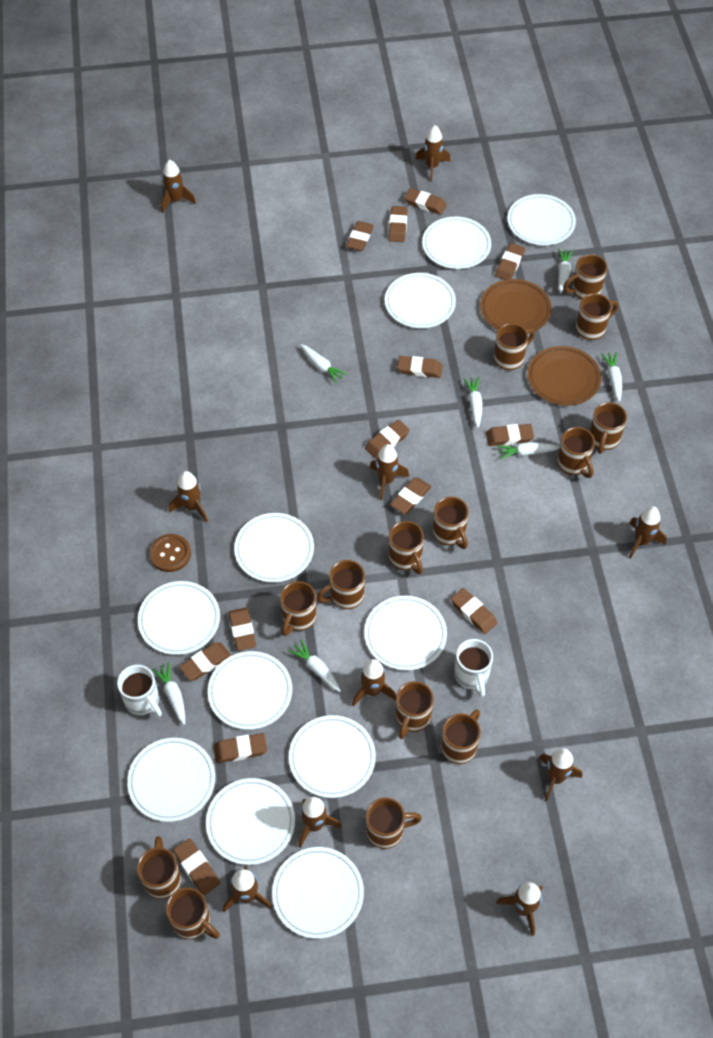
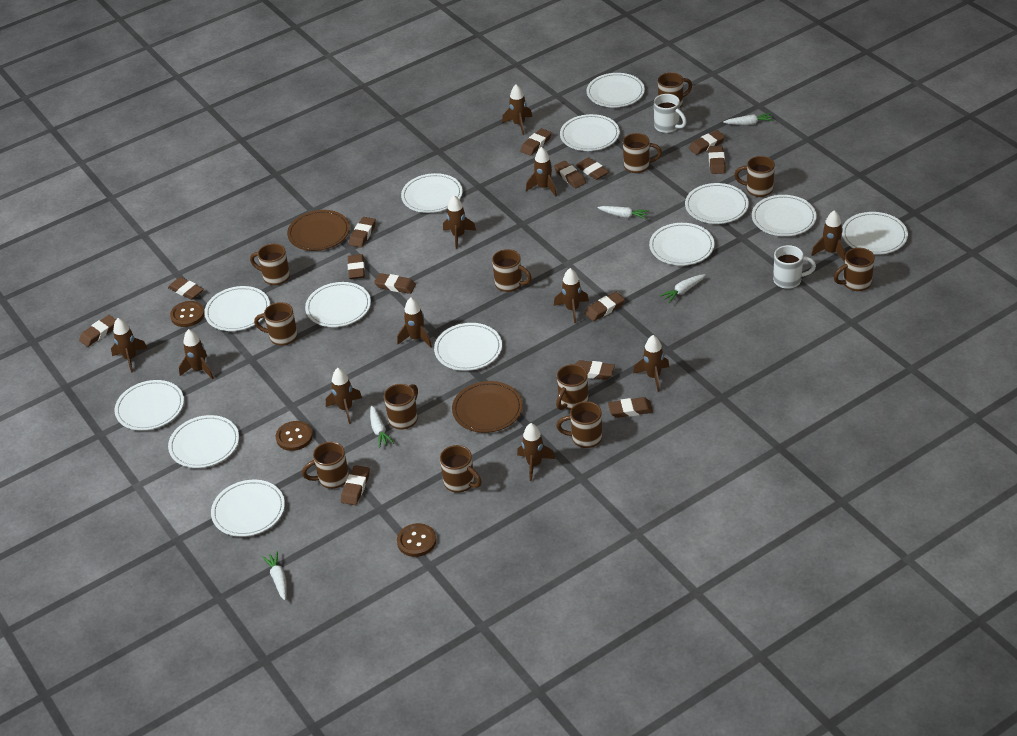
brown button: [149,534,191,572] = 1 -> [170,301,205,327] [276,421,313,451] [397,523,436,557] = 3
brown eraser: [173,838,220,895] [179,642,231,681] [214,733,267,763] [229,607,256,651] [346,221,374,251] [365,420,410,458] [388,206,408,242] [390,478,431,514] [397,356,442,378] [404,188,447,215] [451,588,497,634] [486,424,534,446] [495,243,525,280] = 13 -> [79,315,116,347] [168,277,204,300] [341,465,370,505] [348,254,365,279] [349,217,376,247] [374,273,416,294] [520,128,552,156] [554,161,586,188] [575,360,615,380] [576,157,609,180] [585,292,625,321] [608,397,653,418] [689,130,725,155] [708,146,726,174] = 14
brown mug: [137,836,181,899] [166,888,220,940] [280,581,317,636] [316,560,365,609] [366,798,422,849] [389,521,424,574] [396,681,434,739] [433,497,469,549] [441,709,481,764] [494,323,535,370] [557,427,595,478] [563,254,607,299] [576,293,618,340] [590,402,627,454] = 14 -> [250,243,290,285] [254,302,298,346] [302,442,349,489] [384,384,418,430] [440,445,482,493] [492,249,532,292] [556,364,588,410] [556,401,602,448] [623,133,662,173] [658,72,692,108] [734,156,775,197] [834,248,875,291] = 12
brown rocket: [161,159,196,213] [169,471,208,522] [223,866,272,912] [299,797,342,848] [352,659,396,707] [370,444,409,500] [415,125,451,182] [496,882,542,936] [539,748,582,801] [629,506,667,559] = 10 -> [111,318,148,372] [179,329,214,379] [326,368,362,424] [397,298,432,348] [443,195,476,249] [502,84,532,135] [517,423,555,481] [526,147,557,197] [554,268,589,323] [633,335,669,392] [811,210,846,262] = 11
white carrot: [152,662,185,725] [288,640,341,692] [301,344,347,384] [463,377,482,428] [497,442,560,459] [558,249,573,293] [601,352,622,402] = 7 -> [262,551,287,601] [370,406,394,448] [597,206,649,219] [660,274,705,303] [723,113,773,125] = 5
white plate: [127,738,215,822] [138,581,220,655] [206,778,295,865] [208,651,292,730] [234,513,314,582] [272,847,364,939] [289,715,376,798] [364,596,447,670] [385,273,456,328] [422,217,491,269] [507,194,576,245] = 11 -> [115,380,184,431] [168,415,239,468] [204,286,270,331] [211,480,285,537] [305,282,371,327] [401,173,463,213] [434,323,502,371] [560,114,620,151] [587,73,645,108] [649,223,714,266] [685,183,749,224] [752,195,817,236] [842,212,908,255] = 13

